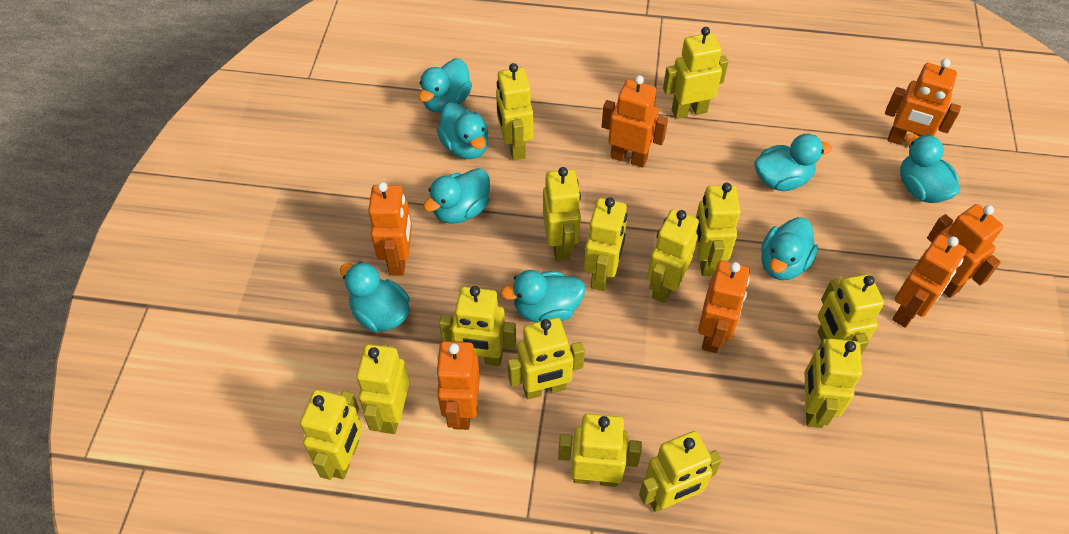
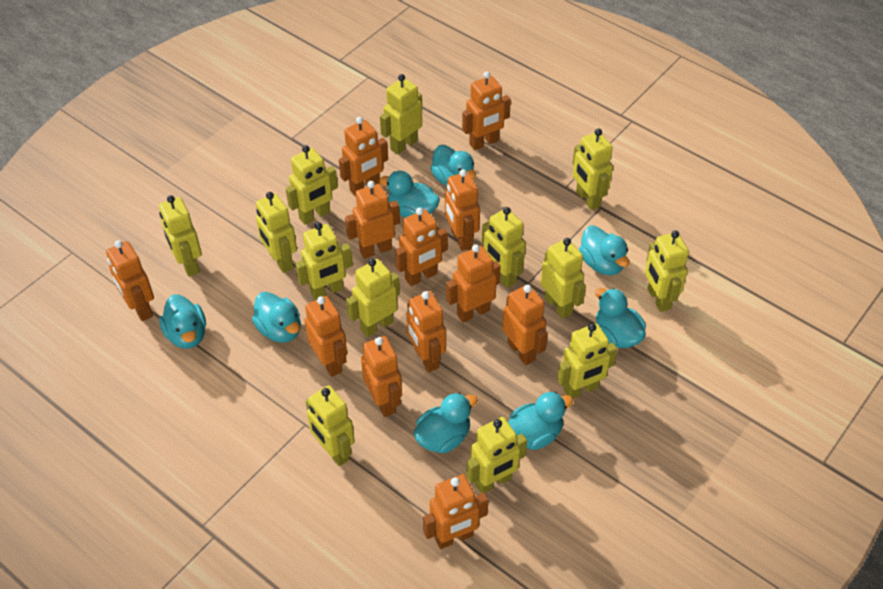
orange robot: [368,182,412,276] [435,341,480,430] [602,75,668,168] [698,261,750,353] [885,58,961,148] [892,234,967,328] [927,204,1003,298] = 7 -> [106,240,154,321] [305,296,347,377] [339,117,388,196] [345,181,400,259] [361,336,402,417] [395,208,448,286] [406,291,446,372] [423,474,489,549] [445,169,480,251] [446,244,501,322] [462,72,511,150] [502,285,548,365] = 12
yellow robot: [300,390,363,480] [356,344,409,434] [439,286,516,366] [496,63,533,160] [508,318,585,399] [543,167,581,261] [558,414,642,487] [584,197,627,291] [639,431,722,512] [647,209,699,303] [663,27,728,119] [696,183,741,276] [804,338,862,428] [818,274,884,355] = 14 -> [159,195,202,277] [256,192,297,273] [286,145,338,225] [295,222,353,300] [306,385,355,466] [346,258,400,337] [380,74,422,155] [466,417,527,493] [482,207,526,288] [540,238,586,319] [557,323,617,398] [572,129,613,210] [645,230,689,312] = 13

